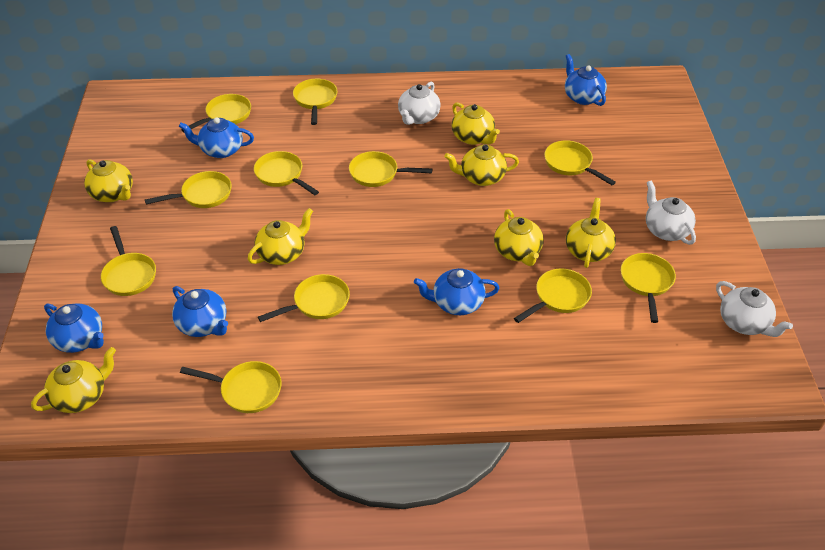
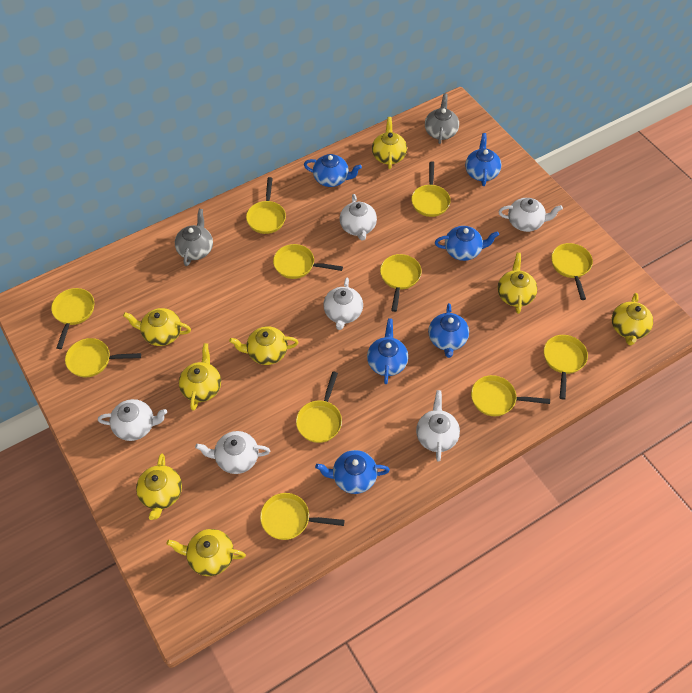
blue teapot: [44,303,104,353] [172,286,228,337] [179,117,254,158] [414,268,500,315] [565,54,607,106] = 5 -> [304,154,362,187] [315,450,390,494] [367,318,408,384] [428,303,469,358] [435,226,499,261] [465,133,501,186] = 6
grey teapot: none = 0 -> [175,209,213,266] [425,93,459,144] = 2
white teapot: [398,82,441,125] [646,180,696,245] [716,281,793,337] = 3 -> [98,399,167,441] [195,431,270,474] [323,278,363,330] [340,194,377,241] [416,390,460,462] [498,198,563,232] = 6
yellow teapot: [31,347,116,413] [84,159,133,202] [248,208,313,265] [444,145,519,186] [452,102,500,145] [494,209,544,266] [566,198,616,268] = 7 -> [123,308,191,346] [136,454,182,520] [166,529,246,576] [179,343,221,411] [229,326,299,365] [372,117,407,169] [498,253,537,314] [612,293,653,345] = 8

